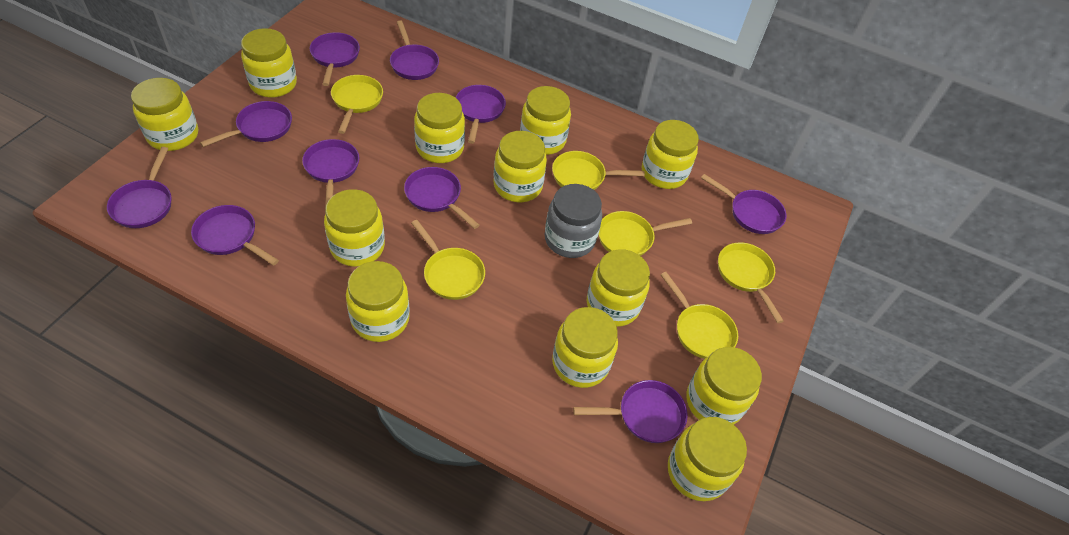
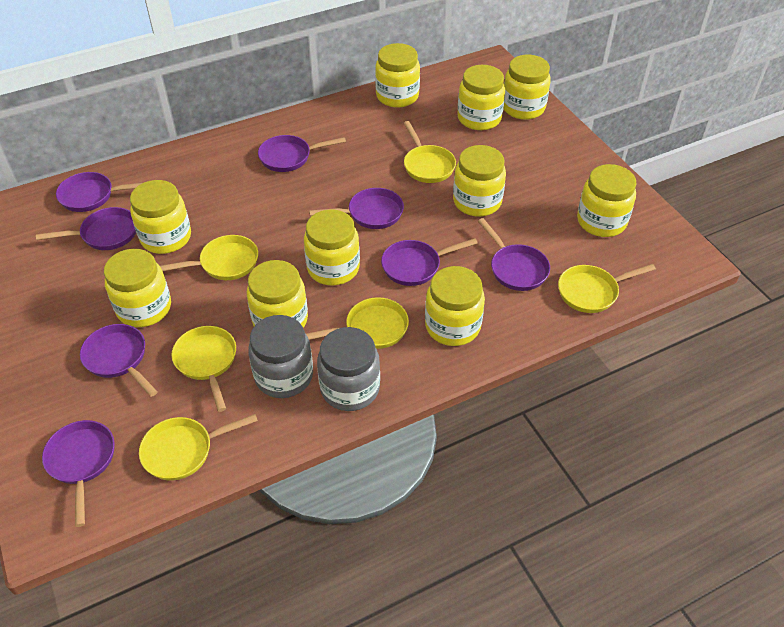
grey jar: [545,184,602,258] = 1 -> [248,315,313,398] [317,327,380,411] = 2
purple pan: [107,147,171,228] [191,205,279,266] [200,101,292,147] [302,139,359,208] [310,32,360,86] [390,20,439,80] [404,167,480,229] [456,85,506,144] [573,380,688,443] [701,174,786,234] = 10 -> [36,207,136,250] [42,420,115,527] [56,172,142,212] [80,324,158,397] [258,135,346,172] [309,188,404,229] [381,238,478,286] [478,218,550,291] = 8
yellow jar: [131,78,198,151] [241,28,297,98] [324,189,385,267] [346,261,410,342] [414,93,465,163] [494,131,547,202] [520,86,571,155] [552,307,618,388] [587,249,650,327] [642,120,699,189] [668,417,747,501] [686,347,762,425] = 12 -> [104,249,171,327] [130,180,191,254] [247,260,308,328] [304,209,360,286] [375,43,420,108] [425,266,485,346] [453,145,506,217] [458,65,505,130] [504,55,551,120] [577,164,637,237] = 10

